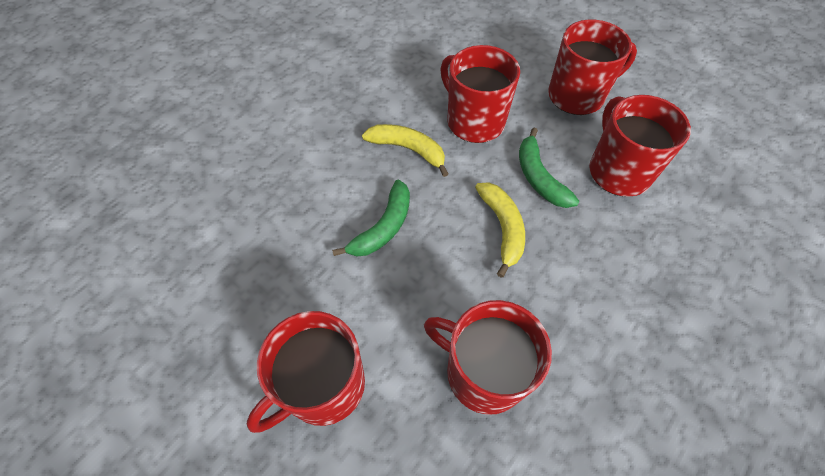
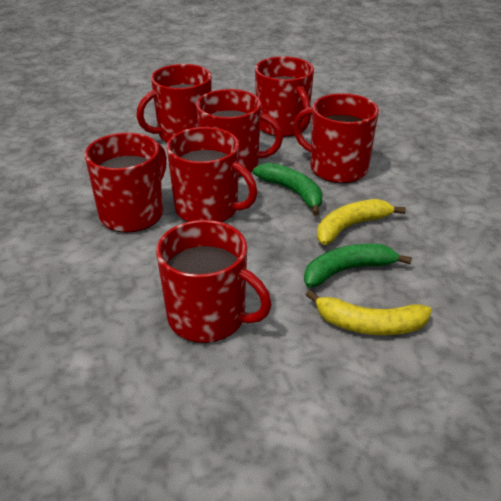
red mug: [247,311,365,433] [424,300,552,415] [440,45,520,143] [548,19,637,115] [589,95,691,197] = 5 -> [85,133,167,233] [136,64,212,143] [156,220,272,343] [167,127,257,222] [196,89,283,177] [255,56,314,137] [293,93,379,183] = 7

